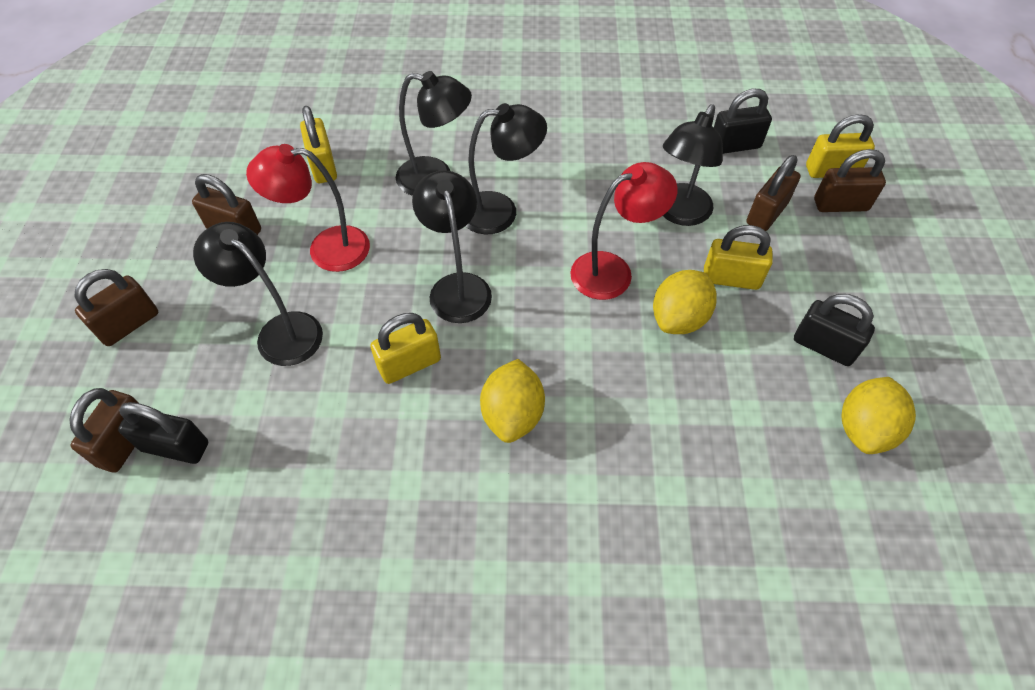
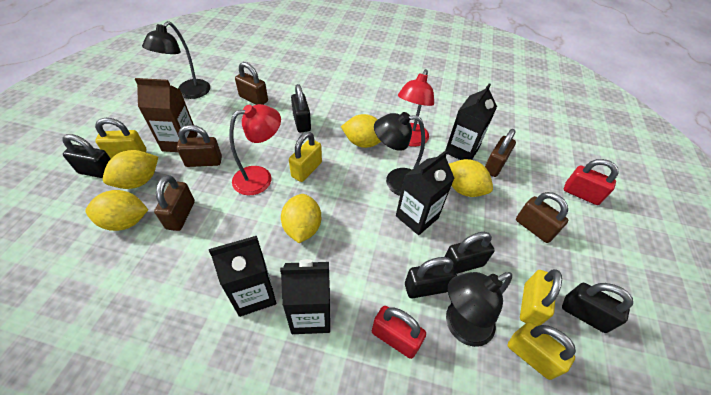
black carton: none = 0 -> [209,236,276,317] [280,259,330,334] [396,150,455,235] [446,83,497,160] = 4
black lamp: [193,222,323,366] [396,71,472,196] [412,170,492,323] [465,103,547,234] [663,104,723,226] = 5 -> [142,21,210,99] [374,112,425,196] [446,272,512,347] = 3
black padlock: [118,402,208,464] [714,88,772,154] [794,294,875,366] = 3 -> [63,134,111,178] [291,84,311,133] [405,257,457,298] [445,232,495,274] [562,283,633,333] = 5
brown carton: none = 0 -> [135,78,197,152] = 1
red padlock: none = 0 -> [372,306,426,359] [564,159,619,205] = 2
yellow lemon: [480,359,545,443] [653,270,717,334] [842,377,916,454] = 3 -> [85,190,148,231] [103,150,158,189] [281,194,321,243] [341,114,381,148] [449,159,493,197] = 5

